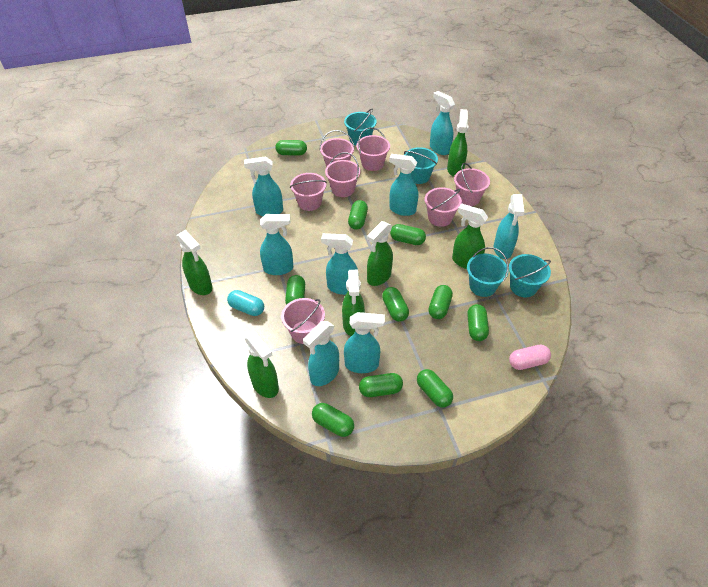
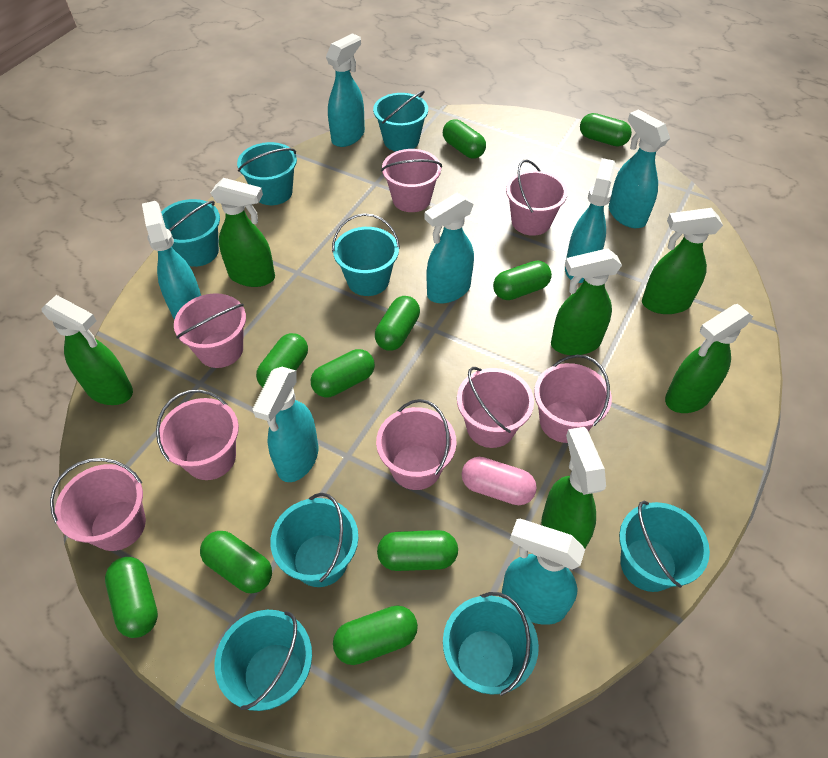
pink bucket: [281,298,325,344] [290,173,327,211] [320,130,354,167] [325,152,360,197] [357,127,390,171] [425,187,462,227] [454,163,490,206] = 7 -> [50,458,146,551] [156,390,239,480] [174,293,246,368] [376,399,457,490] [381,149,442,212] [457,367,534,448] [506,160,568,236] [534,354,612,443] = 8
turquoise bucket: [344,109,377,146] [404,147,438,184] [467,247,508,297] [509,254,551,297] = 4 -> [161,199,220,267] [215,610,312,711] [237,142,297,205] [270,493,358,587] [332,213,400,296] [373,90,428,151] [443,592,539,696] [619,501,710,592] = 8
turquoise capsule: [227,290,264,316] = 1 -> none = 0
turquoise spray bottle: [244,156,283,216] [260,214,293,275] [303,321,339,386] [321,233,358,295] [344,312,385,373] [389,154,418,216] [430,91,455,155] [494,194,524,259] = 8 -> [142,201,201,320] [252,367,318,482] [326,33,365,147] [425,193,474,303] [502,519,585,625] [565,158,616,283] [609,109,670,228] = 7

